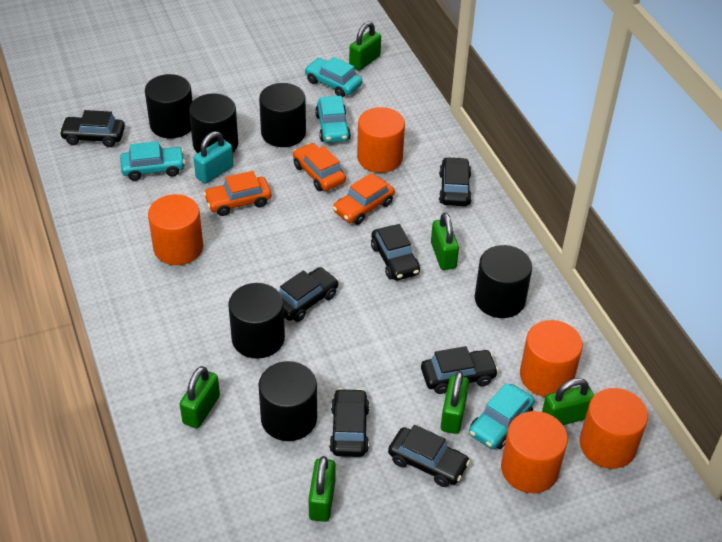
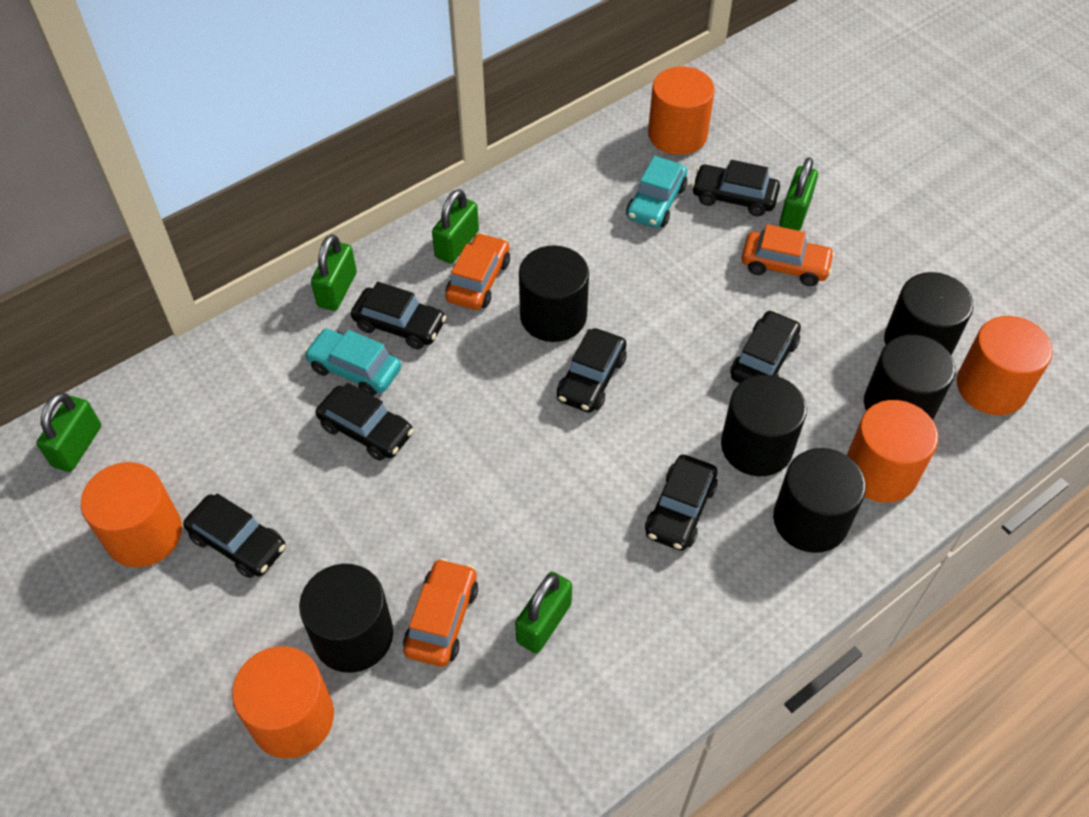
green padlock: [180,366,220,429] [308,456,336,522] [349,21,381,71] [431,213,459,270] [441,371,469,434] [542,378,594,425] = 6 -> [36,393,101,472] [311,234,357,311] [432,189,479,264] [515,572,572,654] [779,157,818,231] = 5
turquoise car: [120,141,185,181] [305,57,362,97] [315,96,351,143] [469,383,534,449] = 4 -> [304,329,401,396] [626,156,687,228] = 2
turquoise padlock: [194,131,234,184] = 1 -> none = 0

